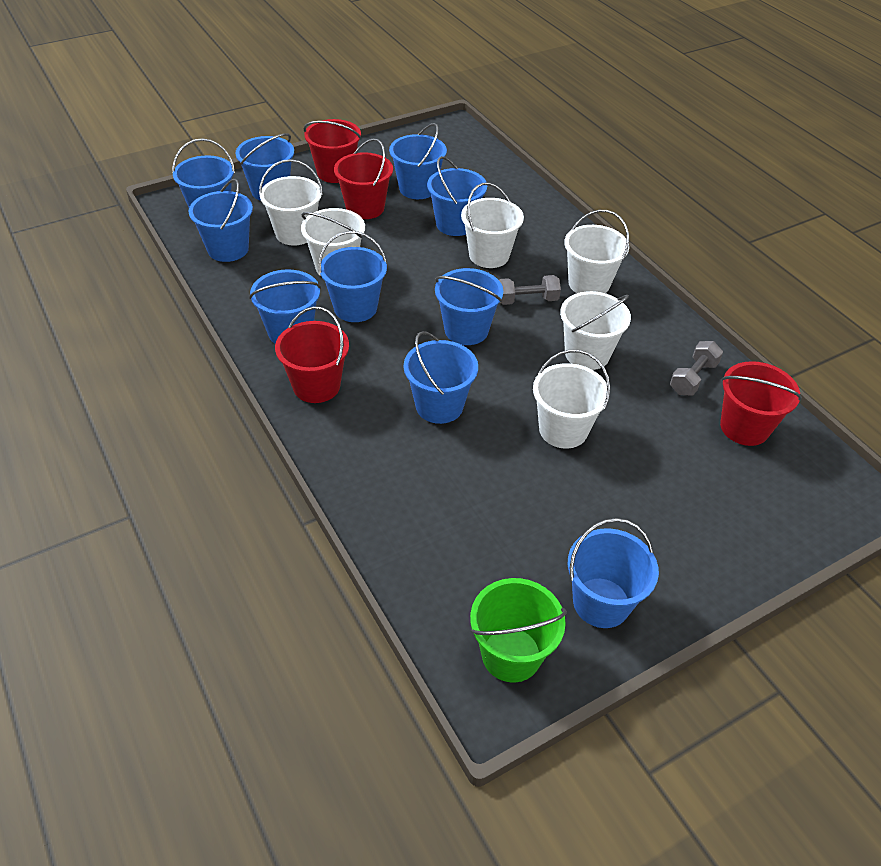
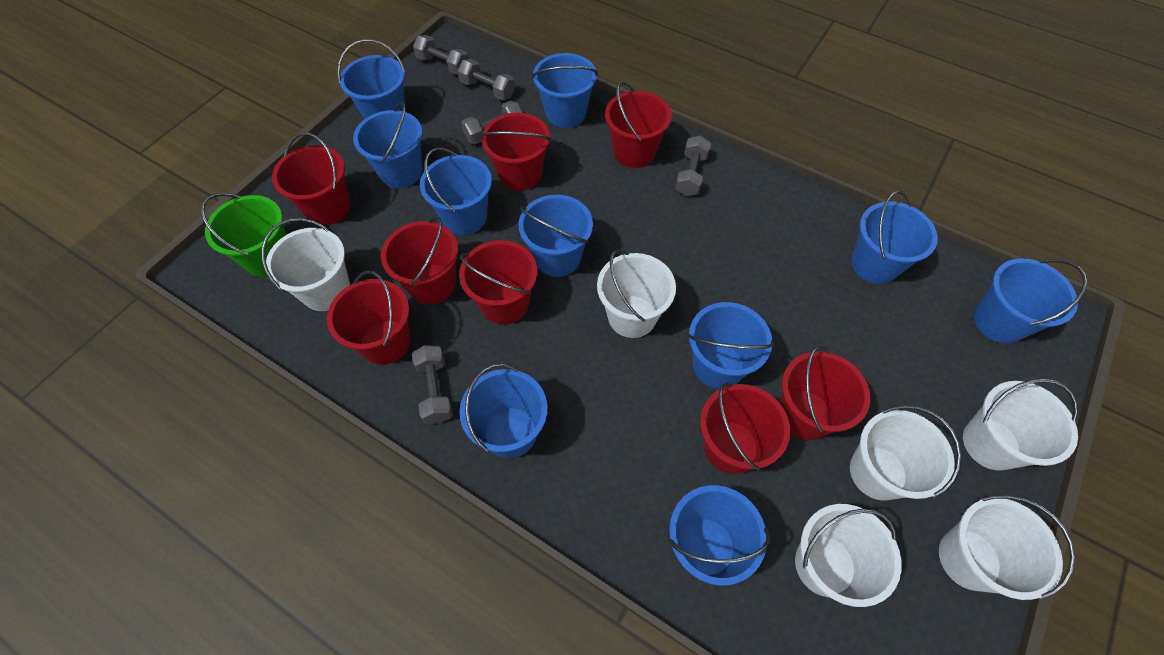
grey dumbbell: [499,275,561,305] [670,341,723,395] = 2 -> [412,345,453,424] [413,35,469,75] [458,59,515,100] [461,101,522,144] [675,135,711,196] = 5
red bucket: [275,306,349,403] [304,119,361,183] [334,138,393,219] [720,361,802,446] = 4 -> [272,133,350,225] [327,270,410,365] [381,216,458,305] [459,240,538,324] [480,113,551,191] [605,82,672,168] [700,383,790,474] [780,346,870,440] = 8

